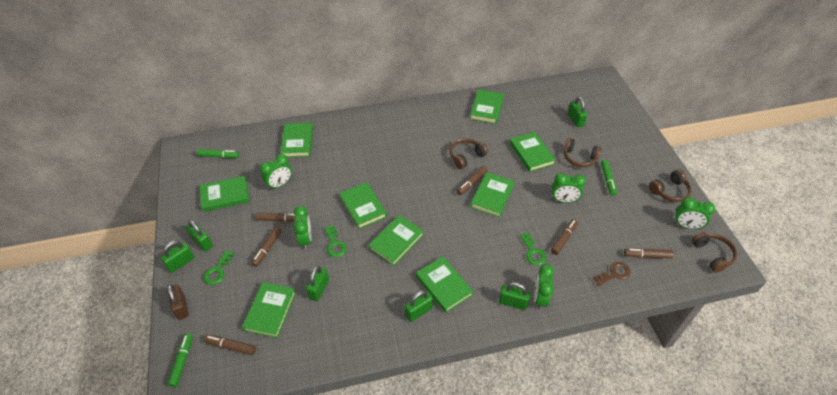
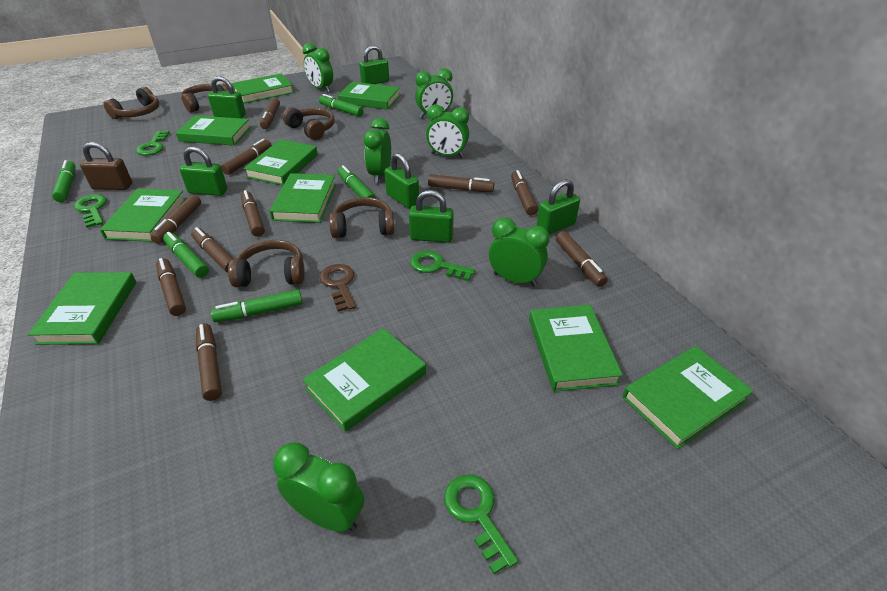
brown headphones: [450,138,488,169] [564,138,602,167] [649,169,692,202] [691,232,737,273] = 4 -> [103,87,159,119] [181,83,229,113] [228,240,305,287] [283,107,335,140] [329,197,394,238] = 5
brown marker: [204,335,256,355] [251,227,282,267] [256,212,295,222] [457,166,488,195] [551,219,578,255] [624,248,674,259] = 6 -> [151,195,201,244] [156,258,186,316] [191,227,234,273] [196,323,222,401] [221,139,272,175] [241,190,265,237] [260,98,280,129] [428,174,494,192] [511,170,538,216] [556,231,608,287] = 10
green book: [200,176,249,212] [242,282,296,338] [281,123,313,157] [340,182,387,229] [369,215,424,266] [416,257,474,313] [470,89,504,124] [471,172,515,217] [510,132,556,172] = 9 -> [28,272,136,345] [100,189,186,242] [176,115,251,146] [232,74,294,103] [243,139,318,185] [270,173,336,223] [302,328,426,432] [338,82,400,110] [529,305,623,392] [622,346,754,449] = 10
green clock: [260,154,292,190] [294,206,312,249] [534,264,554,310] [552,173,586,203] [674,197,715,230] = 5 -> [273,442,364,532] [302,43,333,92] [364,118,391,183] [415,68,453,118] [426,105,469,158] [489,217,550,286] = 6
green key: [203,250,234,285] [325,225,347,257] [520,232,546,265] = 3 -> [74,194,107,228] [136,131,170,156] [410,251,475,281] [444,475,518,574] = 4
green marker: [167,334,193,387] [197,149,239,158] [601,160,617,196] = 3 -> [52,160,76,202] [163,232,209,278] [211,290,303,322] [319,94,364,117] [338,165,376,198] = 5

